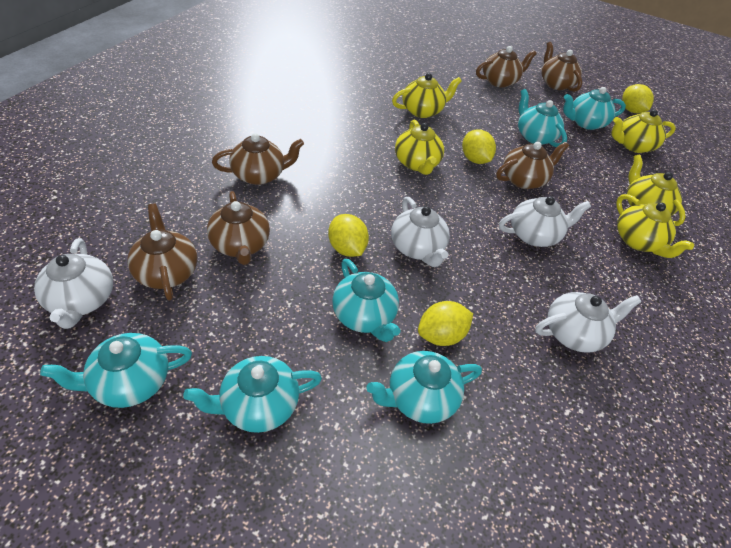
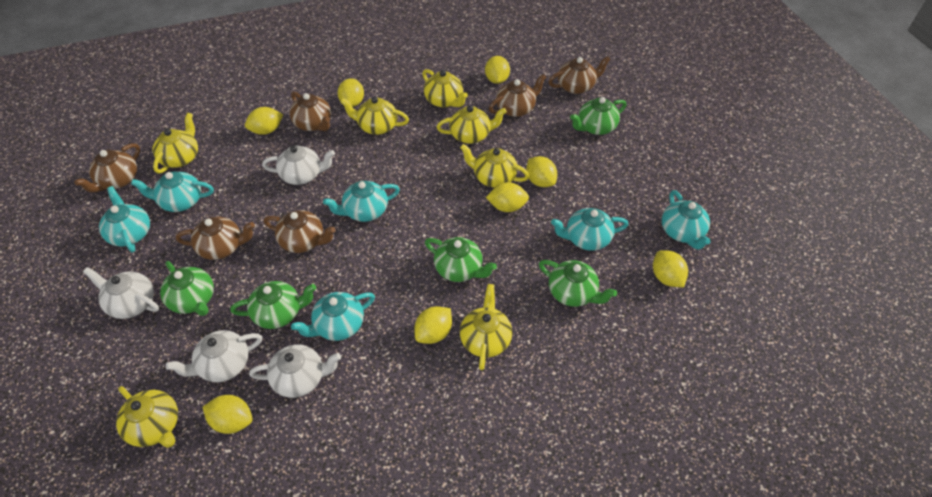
green teapot: none = 0 -> [160,261,214,316] [230,281,316,329] [425,237,497,282] [539,260,617,307] [570,97,627,135] = 5
yellow lemon: [328,214,369,257] [418,301,473,346] [462,129,496,164] [622,84,654,113] = 4 -> [203,395,253,434] [245,107,283,135] [337,78,364,107] [414,306,452,344] [485,56,510,84] [486,182,529,212] [526,156,557,187] [653,250,688,287] = 8
yellow teapot: [392,73,462,118] [395,120,444,175] [611,110,676,153] [616,194,694,258] [627,155,686,226] = 5 -> [116,386,178,448] [153,112,198,174] [340,97,409,135] [422,69,468,107] [437,106,507,144] [460,144,529,188] [460,284,512,370] = 7

